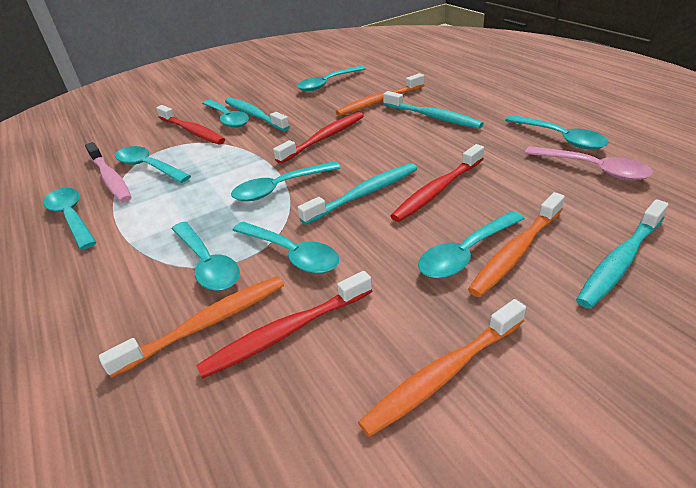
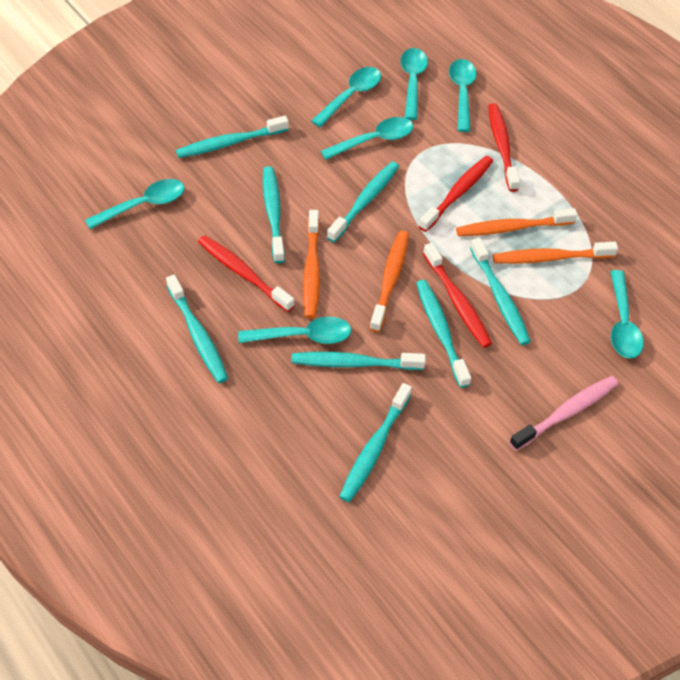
pink spoon: [525,146,653,181] = 1 -> none = 0
turquoise spoon: [43,188,96,250] [115,146,191,183] [172,222,240,291] [202,99,249,128] [231,161,341,201] [232,221,339,274] [297,66,365,91] [418,211,525,278] [505,115,609,150] = 9 -> [85,179,185,229] [238,317,351,344] [311,67,381,127] [321,117,413,160] [400,48,428,120] [449,59,476,132] [610,270,644,359] = 7
turquoise toothbrush: [225,98,290,131] [298,163,417,225] [383,91,484,129] [576,199,668,309] = 4 -> [166,275,228,383] [176,116,289,158] [263,166,285,263] [291,352,426,370] [327,161,399,243] [339,383,412,502] [416,280,471,388] [470,238,531,345] = 8

